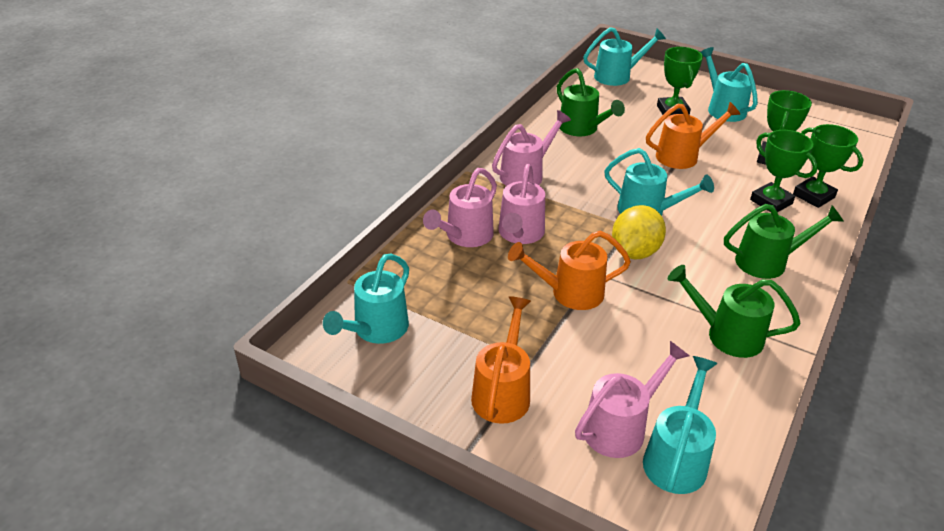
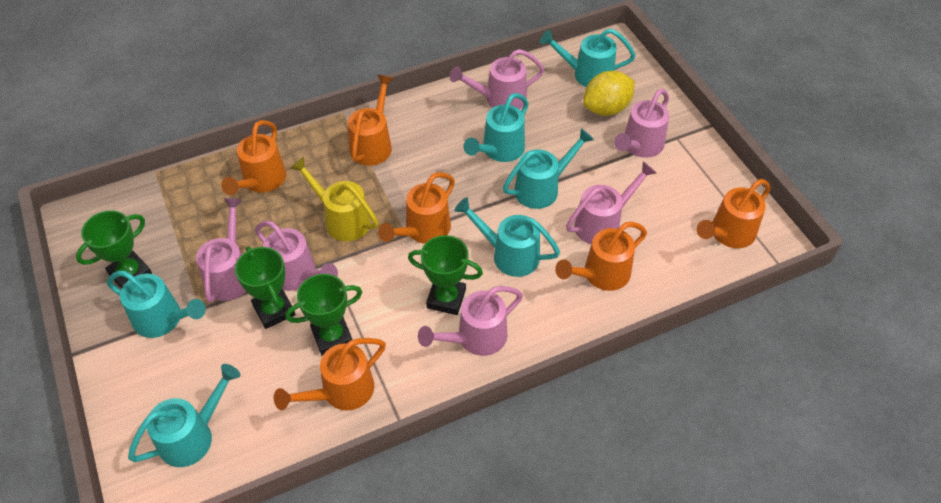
green watering can: [557,68,625,136] [668,265,800,358] [724,204,844,279] = 3 -> none = 0
orange watering can: [471,296,531,424] [508,231,631,310] [646,102,741,169] = 3 -> [221,120,286,195] [274,338,386,410] [348,75,394,166] [378,172,455,244] [555,222,647,291] [697,179,771,248] = 6
pink watering can: [423,168,497,247] [492,110,571,186] [498,164,545,244] [575,341,690,458] = 4 -> [196,198,246,303] [255,221,338,291] [418,286,523,356] [450,49,544,109] [566,161,656,244] [614,89,669,158] = 6
turquoise watering can: [323,254,409,344] [583,27,666,86] [604,148,714,216] [643,356,718,494] [700,47,758,122] = 5 -> [107,271,206,338] [128,364,240,467] [454,197,560,277] [464,93,529,162] [503,128,594,209] [540,29,636,87] = 6
yellow watering can: none = 0 -> [290,157,379,242] = 1

